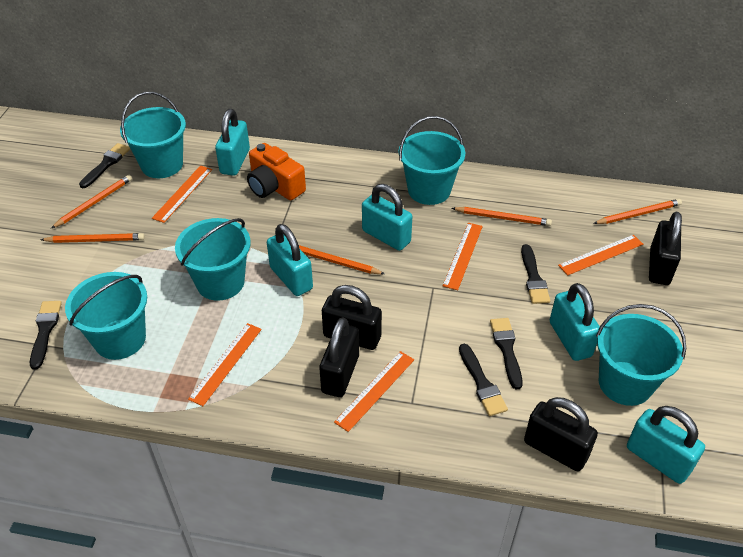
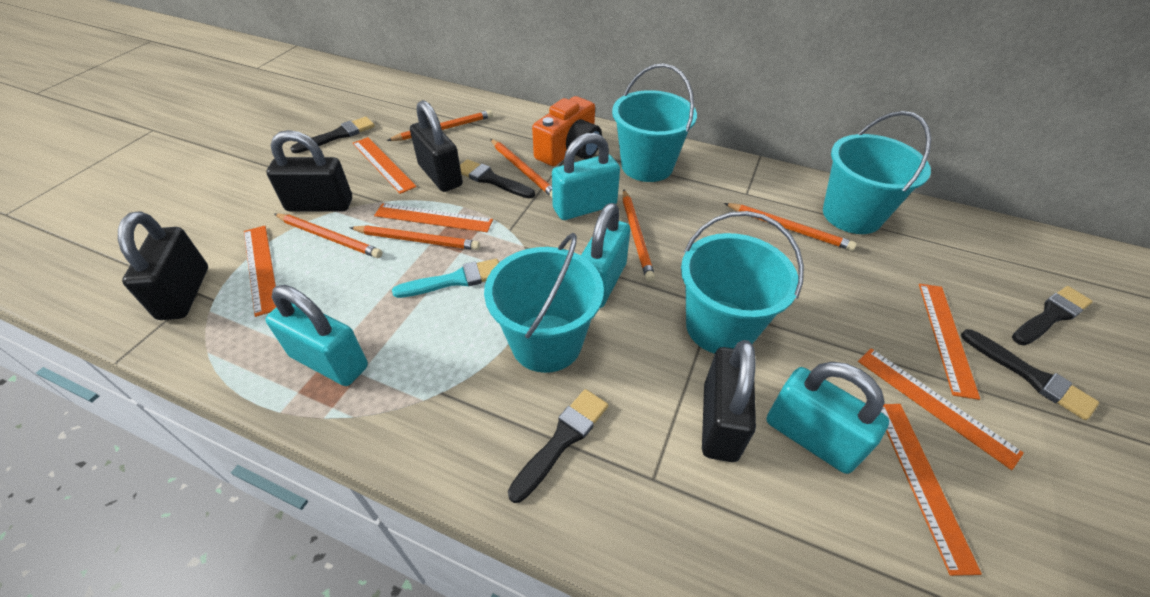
orange pencil: [40,233,145,243] [51,175,132,228] [299,245,385,274] [452,207,552,226] [593,199,682,224] = 5 -> [275,213,383,258] [349,225,480,250] [387,110,493,141] [491,139,552,197] [623,189,655,282] [724,203,857,251] = 6
orange ruler: [152,165,212,223] [188,323,262,406] [334,351,414,432] [443,223,483,290] [558,235,643,276] = 5 -> [244,226,276,317] [353,137,417,194] [374,203,493,232] [858,348,1024,470] [881,404,982,576] [919,284,980,400] = 6
turquoise brush: none = 0 -> [392,259,499,298] = 1
turquoise bucket: [65,272,147,360] [120,92,186,178] [175,218,251,301] [399,116,465,205] [596,304,686,406] = 5 -> [484,233,604,373] [612,63,697,182] [681,211,804,354] [823,111,931,234] = 4
turquoise padlock: [215,109,250,176] [267,224,313,296] [362,184,412,251] [550,283,600,361] [627,406,705,484] = 5 -> [265,285,368,386] [552,133,620,220] [581,203,630,308] [767,362,889,474] = 4

